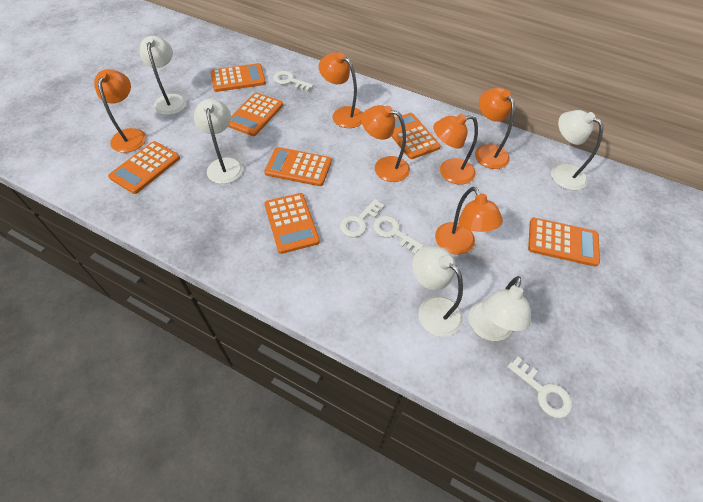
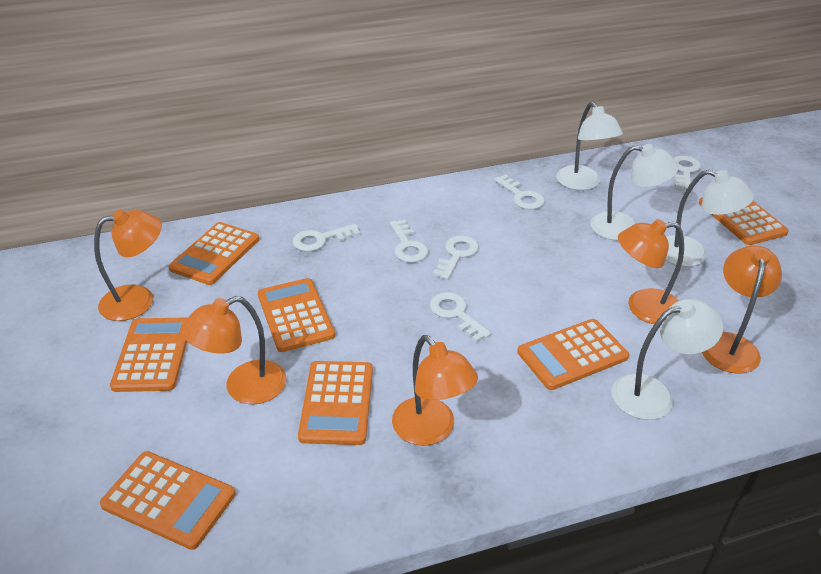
orange lamp: [94,69,146,153] [319,52,363,128] [361,105,410,182] [433,113,478,184] [435,187,503,255] [475,88,515,169] = 6 -> [94,210,162,321] [181,296,286,405] [392,335,478,446] [618,219,684,324] [702,245,782,374] = 5
white key: [273,71,313,91] [340,199,385,237] [373,216,424,254] [507,357,572,418] = 4 -> [292,224,361,251] [390,219,428,263] [430,292,491,342] [433,235,479,280] [494,175,545,210] [674,156,701,190] = 6
white lamp: [140,36,187,115] [194,99,243,184] [412,245,463,337] [469,276,531,341] [551,110,603,190] = 5 -> [556,102,623,190] [590,144,679,240] [612,299,723,420] [665,169,754,267] = 4

